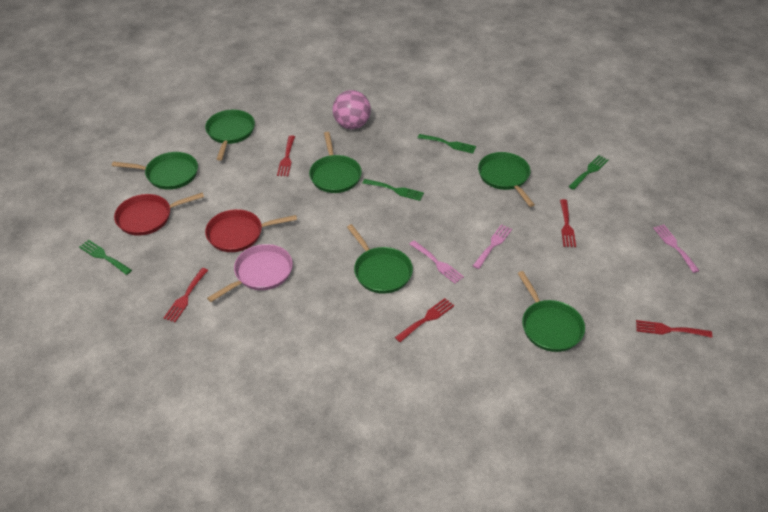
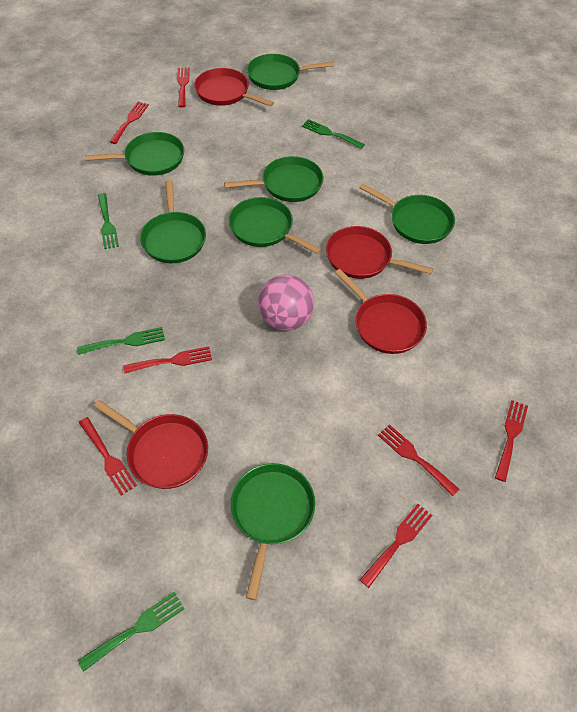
green pan: [112,152,198,190] [205,110,255,161] [309,132,362,193] [347,224,413,294] [478,152,535,207] [518,271,585,352] = 6 -> [85,132,184,176] [140,180,206,263] [224,156,323,202] [229,197,322,254] [231,463,315,600] [247,54,334,90] [359,184,455,244] = 7
pink fork: [409,240,464,284] [473,224,512,269] [653,225,700,273] = 3 -> none = 0
pink pan: [207,244,293,302] = 1 -> none = 0
red fork: [164,268,208,322] [277,135,295,176] [395,298,454,342] [560,199,576,247] [636,320,712,338] = 5 -> [79,417,137,495] [110,102,149,144] [123,346,212,373] [177,67,190,107] [360,504,433,588] [378,424,459,496] [495,400,528,482] = 7
red pan: [114,192,204,236] [205,209,297,252] = 2 -> [94,400,208,489] [194,68,274,107] [326,226,433,279] [335,269,427,354] = 4

